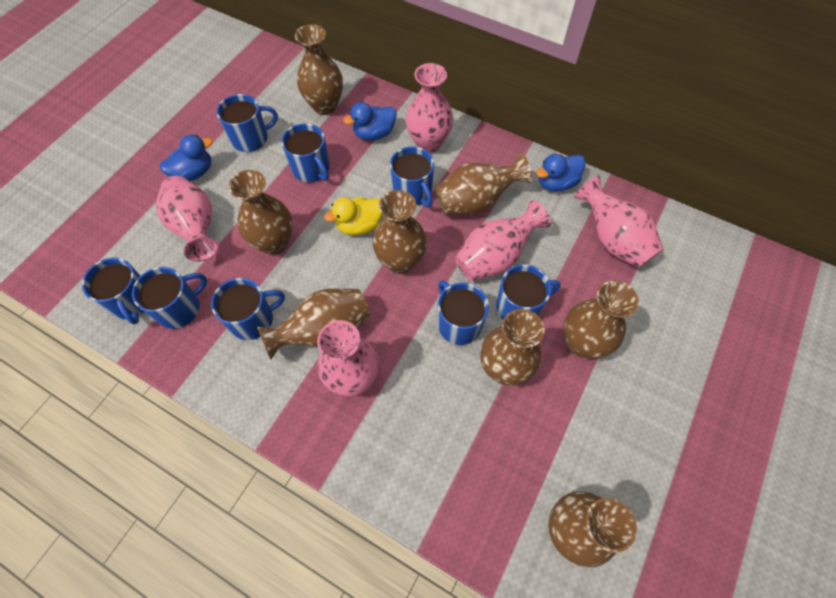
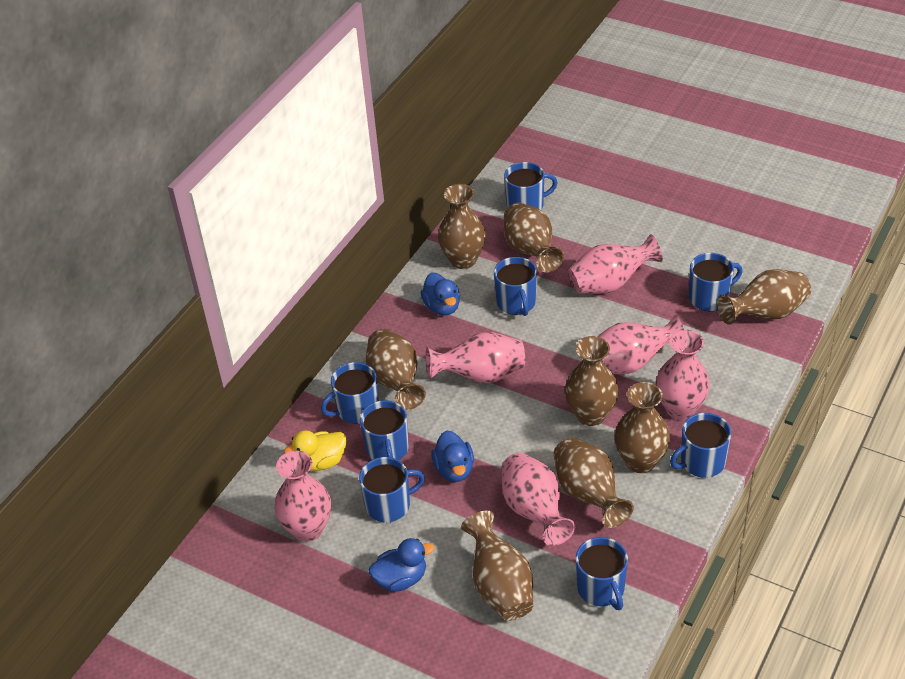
pink vase: [156,176,219,262] [317,320,379,397] [406,63,453,153] [455,200,551,281] [574,175,663,268] = 5 -> [274,451,331,542] [426,332,525,383] [501,453,575,546] [568,234,663,294] [597,315,684,374] [656,330,710,420] = 6

